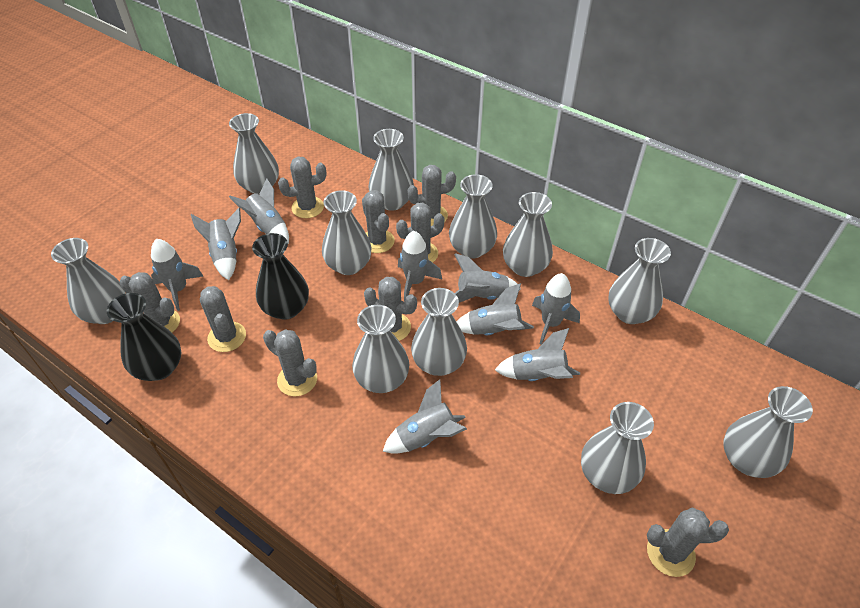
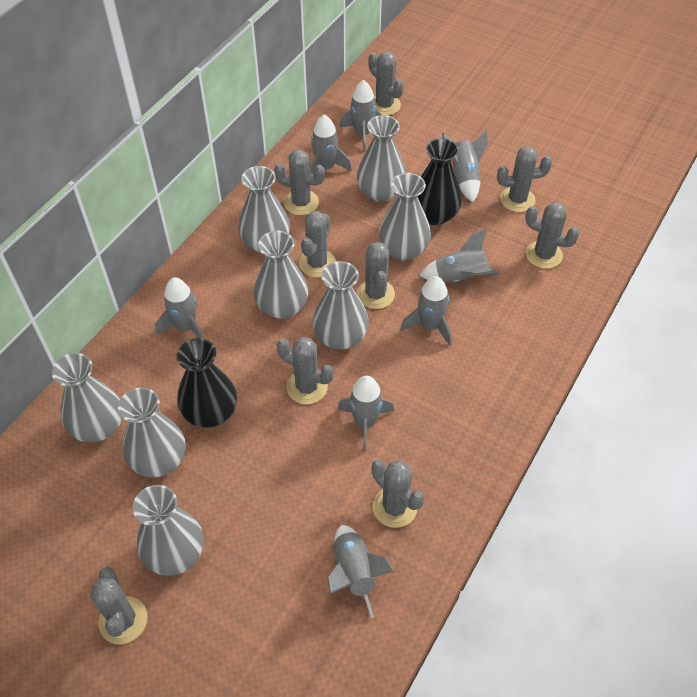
grey rocket: [151,239,203,311] [191,208,241,280] [229,178,289,244] [383,379,467,454] [398,231,442,301] [454,253,521,303] [457,283,534,335] [495,328,580,381] [532,273,580,345] = 9 -> [155,277,205,339] [310,114,352,174] [328,525,395,618] [337,376,394,452] [339,80,382,152] [400,276,452,346] [419,229,500,283] [442,131,488,202] = 8
grey vase: [51,238,126,324] [229,113,279,194] [322,190,372,275] [352,305,409,393] [369,129,414,211] [411,288,467,376] [449,174,497,259] [503,192,553,277] [581,402,654,494] [608,238,671,324] [723,386,813,478] = 11 -> [52,353,122,442] [118,388,185,477] [133,485,204,576] [238,166,290,254] [254,231,308,319] [313,261,369,350] [357,115,406,202] [379,173,431,261] = 8

